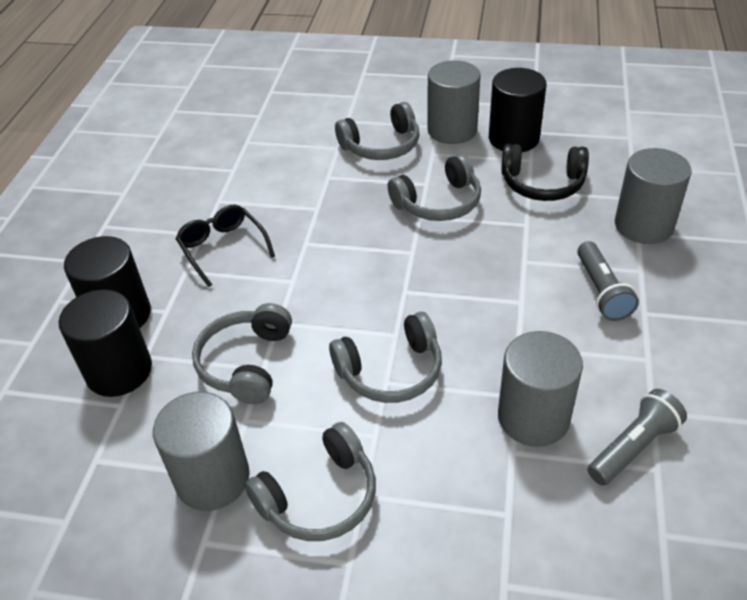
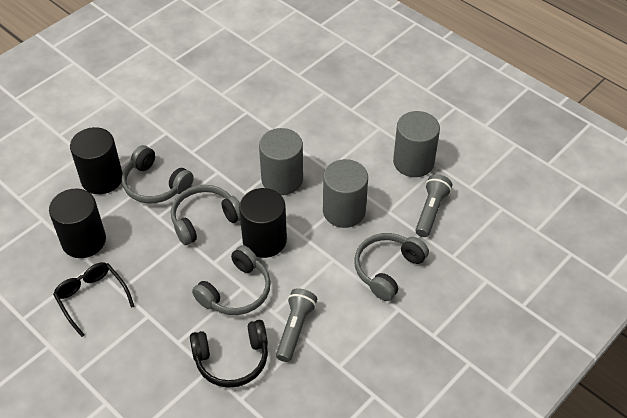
grey cylinder: [153,392,250,511] [427,60,481,144] [498,331,583,447] [615,148,691,244] = 4 -> [259,128,303,195] [323,159,368,228] [393,111,440,177] = 3
grey headphones: [192,303,292,404] [245,422,376,541] [329,312,442,403] [335,102,420,160] [388,154,481,221] = 5 -> [122,145,194,203] [171,185,240,245] [192,245,271,315] [354,233,429,301] = 4

